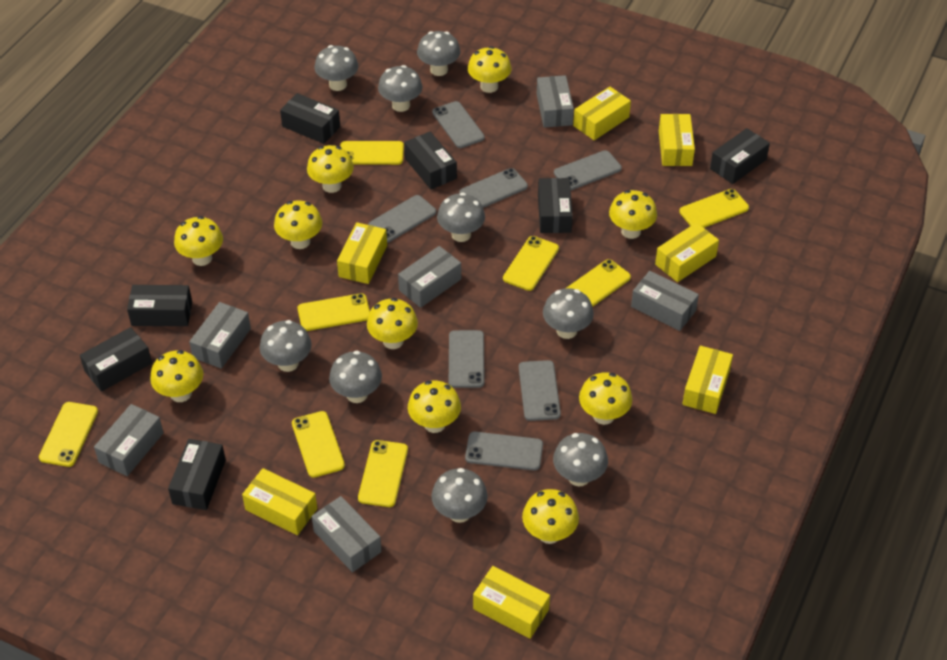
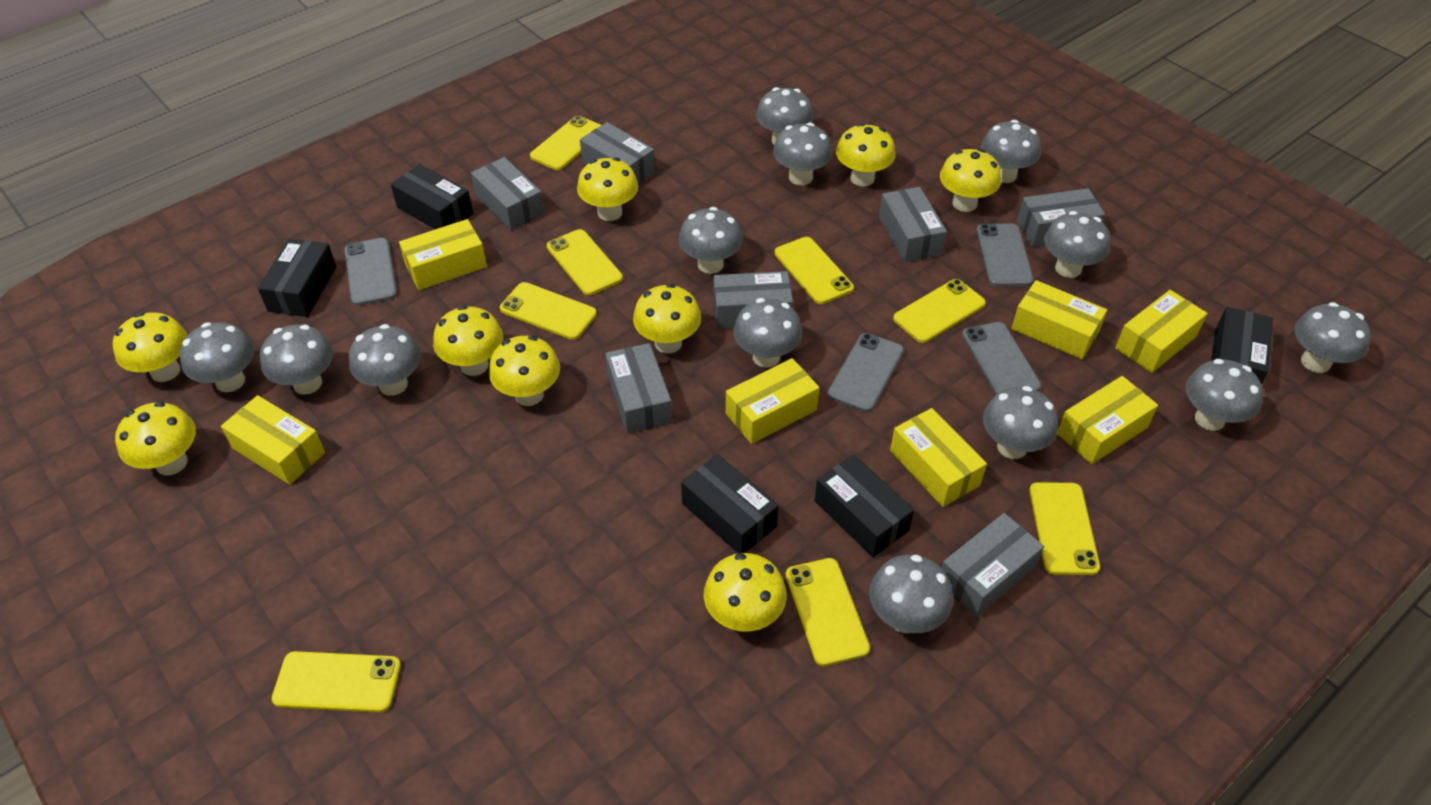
black box: [80,327,152,392] [127,285,192,326] [168,439,226,510] [280,93,340,144] [404,132,457,189] [538,178,573,233] [710,128,770,184] = 7 -> [258,238,337,317] [391,164,473,229] [681,454,778,554] [815,454,914,557] [1211,307,1273,384] = 5
grey box: [94,404,164,476] [189,302,251,369] [312,496,382,572] [398,246,461,308] [537,75,574,128] [631,271,699,331] = 6 -> [471,157,544,231] [580,122,655,184] [605,343,672,434] [713,271,793,329] [879,187,947,262] [941,513,1044,617] [1017,188,1105,247] = 7
grey mushroom: [260,320,312,372] [315,45,358,91] [329,351,382,403] [378,65,422,112] [417,31,460,76] [432,468,488,523] [437,193,485,242] [543,288,594,339] [553,433,608,486] = 9 -> [180,322,254,392] [260,324,333,395] [349,324,421,396] [678,207,743,274] [733,298,802,367] [756,87,814,145] [773,122,832,185] [869,555,953,633] [981,120,1041,183] [983,386,1058,459] [1044,211,1110,278] [1185,359,1263,431] [1295,302,1371,373] = 13
grey phone: [368,195,436,242] [432,101,485,148] [449,330,485,388] [459,168,528,208] [465,432,543,471] [519,360,561,421] [554,150,622,190] = 7 -> [344,238,397,306] [828,333,904,412] [962,322,1041,395] [977,224,1034,286] = 4
yellow mushroom: [150,350,203,402] [174,216,223,266] [274,200,322,249] [307,145,354,193] [367,298,418,349] [408,381,461,433] [468,46,511,93] [522,489,579,544] [579,372,632,425] [609,190,657,239] = 10 -> [113,312,188,382] [115,402,196,475] [433,305,503,376] [489,336,560,406] [577,157,638,221] [633,284,701,353] [704,553,787,632] [836,123,896,187] [940,149,1001,212] = 9

